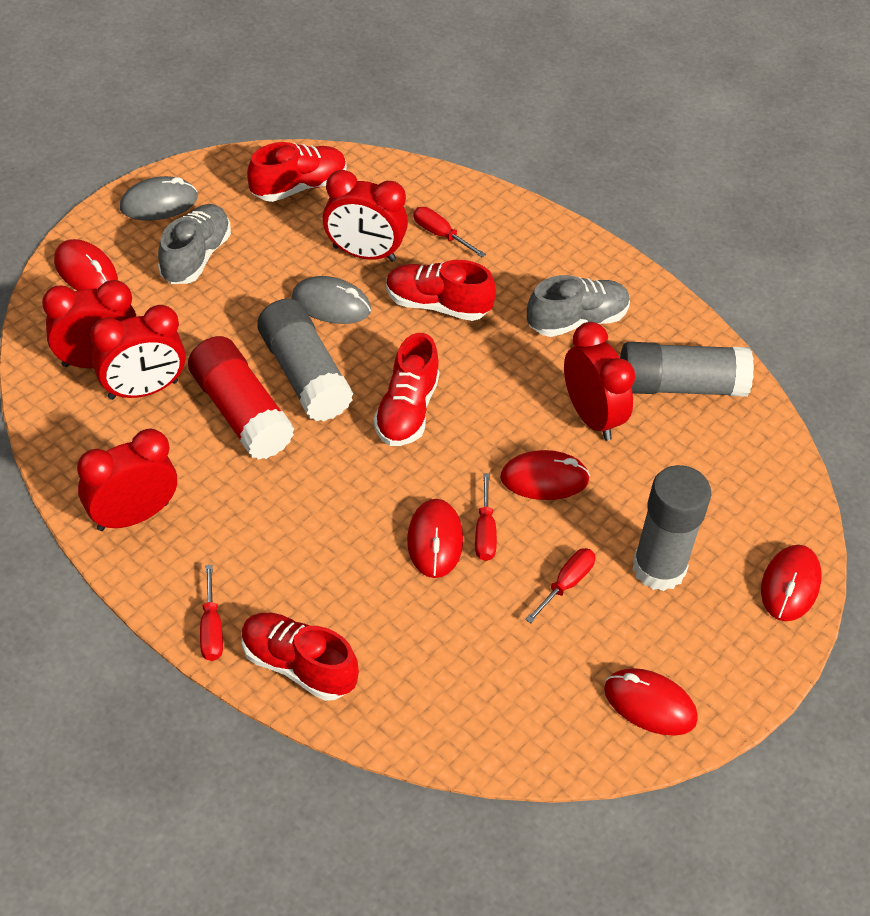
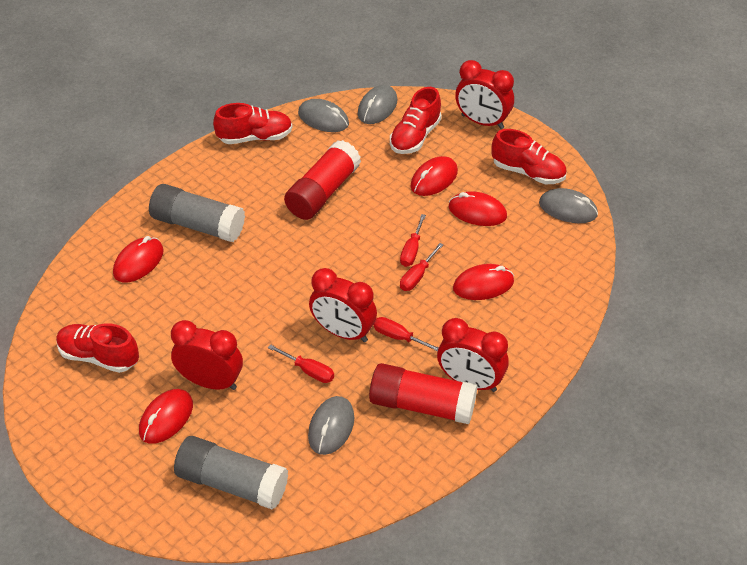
grey glue stick: [257,299,354,421] [620,342,754,397] [632,465,711,591] = 3 -> [149,184,245,242] [174,436,288,510] = 2
grey mouse: [120,176,198,221] [292,276,371,324] = 2 -> [298,99,349,132] [308,396,354,455] [358,85,397,124] [539,188,598,223] = 4
grey shoe: [158,204,231,284] [527,275,630,337] = 2 -> none = 0
red clock: [42,280,137,368] [77,429,177,531] [90,305,186,400] [322,170,408,262] [564,322,635,441] = 5 -> [171,320,243,390] [309,268,377,342] [437,318,509,392] [455,60,514,129] = 4
red glue stick: [188,336,294,460] = 1 -> [284,140,361,220] [369,363,477,424] = 2

